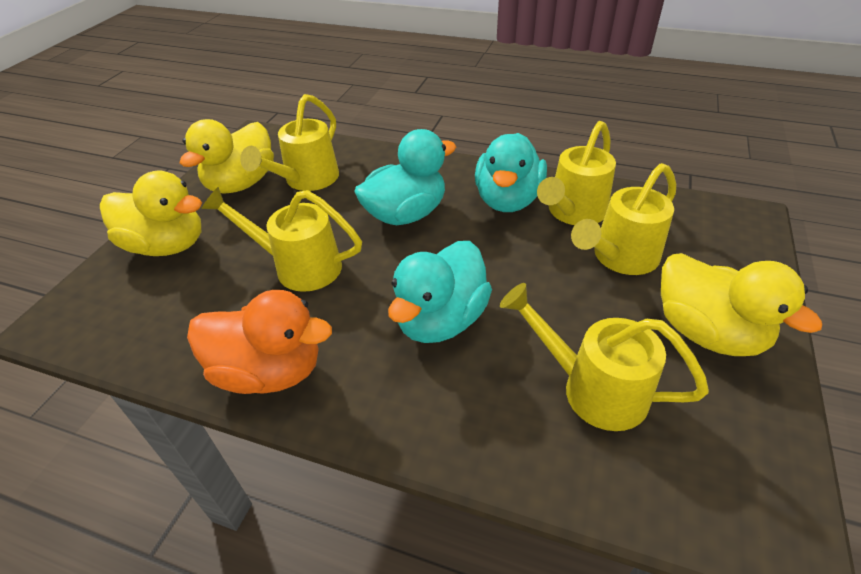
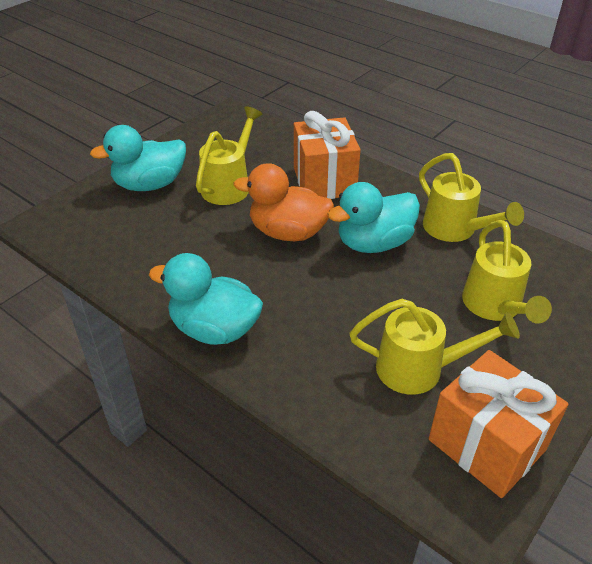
orange gift: none = 0 -> [294,111,361,199] [429,350,569,498] = 2
yellow duck: [100,170,202,256] [180,119,274,194] [661,253,822,356] = 3 -> none = 0
yellow watering can: [201,187,362,292] [240,94,339,191] [500,283,709,431] [537,121,616,225] [571,163,676,275] = 5 -> [196,106,262,205] [350,299,520,395] [419,153,524,242] [462,220,552,323] = 4

